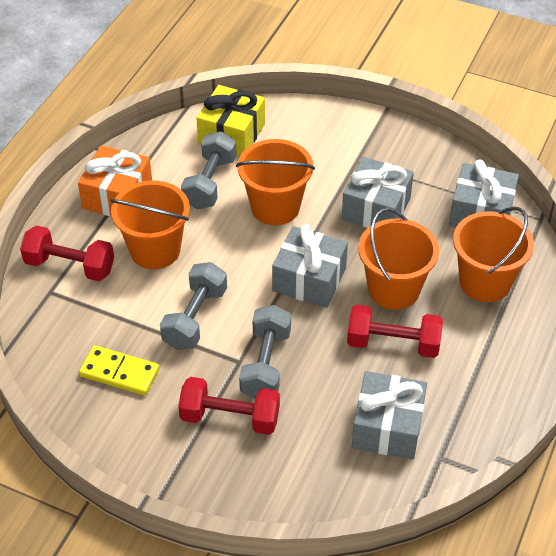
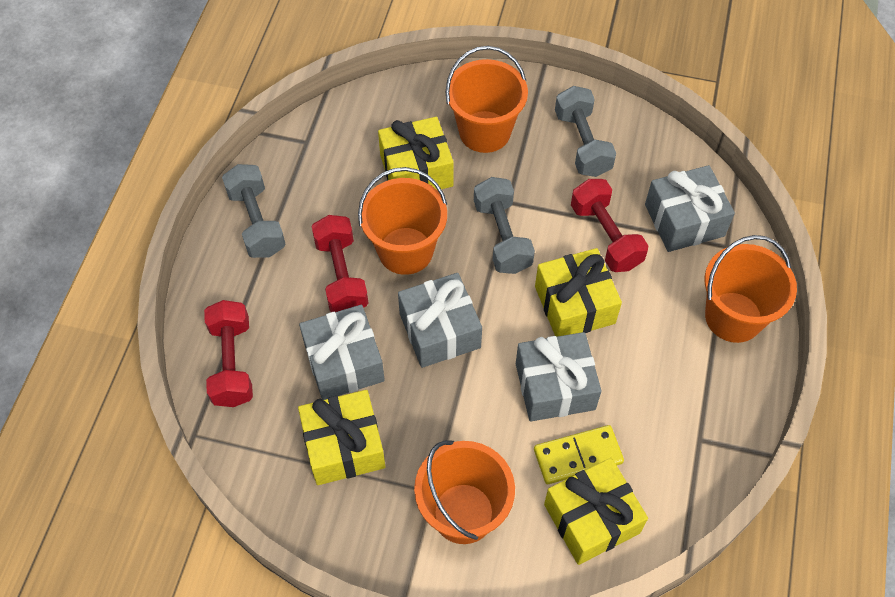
orange gift: [78,146,152,216] = 1 -> none = 0
yellow gift: [196,85,265,156] = 1 -> [298,390,386,485] [378,117,454,190] [535,248,622,337] [544,458,648,565] = 4

